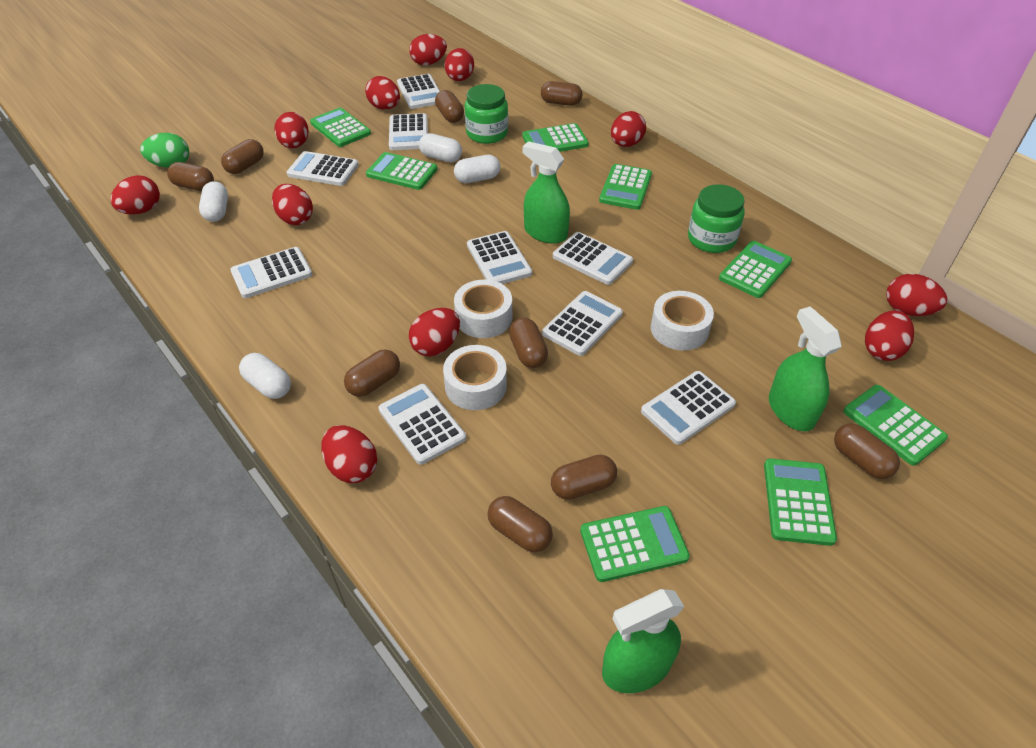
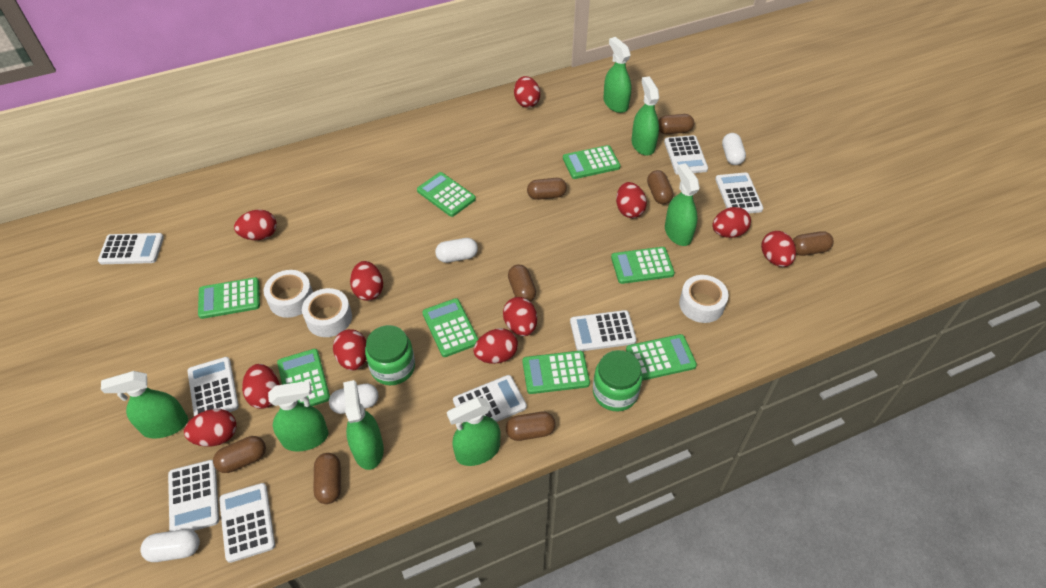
brown capsule: [167,162,214,191] [221,139,264,174] [344,349,400,397] [435,90,464,123] [487,496,553,552] [509,318,548,368] [541,81,582,106] [551,455,617,500] [834,423,900,479] = 9 -> [213,436,266,473] [314,453,341,504] [506,411,556,441] [508,265,536,302] [527,178,567,200] [647,170,674,204] [658,114,694,134] [793,231,834,256] = 8
green egg: [140,133,189,168] = 1 -> none = 0
green spray bottle: [523,141,570,244] [602,589,684,693] [769,306,842,432] = 3 -> [101,371,188,439] [268,381,329,451] [343,380,384,470] [447,397,500,466] [603,37,631,113] [632,76,659,156] [665,163,700,246] = 7
white calculator: [230,247,312,298] [287,151,359,186] [378,384,466,465] [389,113,428,150] [397,74,440,109] [467,231,532,284] [542,291,623,356] [553,232,633,285] [641,371,736,445] = 9 -> [98,233,164,264] [168,460,219,531] [187,357,239,416] [219,483,275,563] [453,375,527,422] [570,310,637,351] [664,135,708,175] [715,172,763,213] = 8

